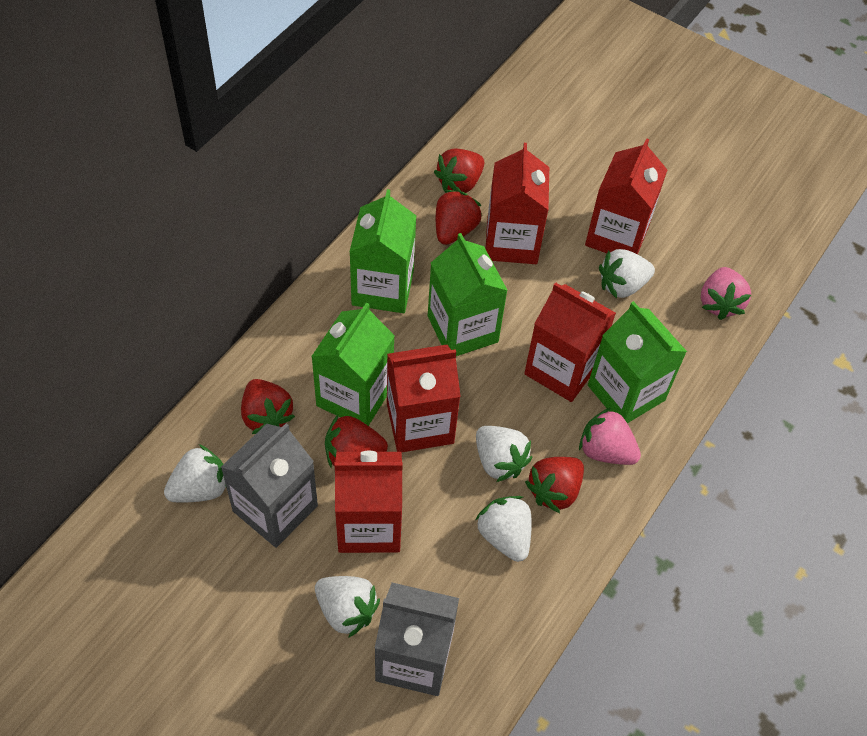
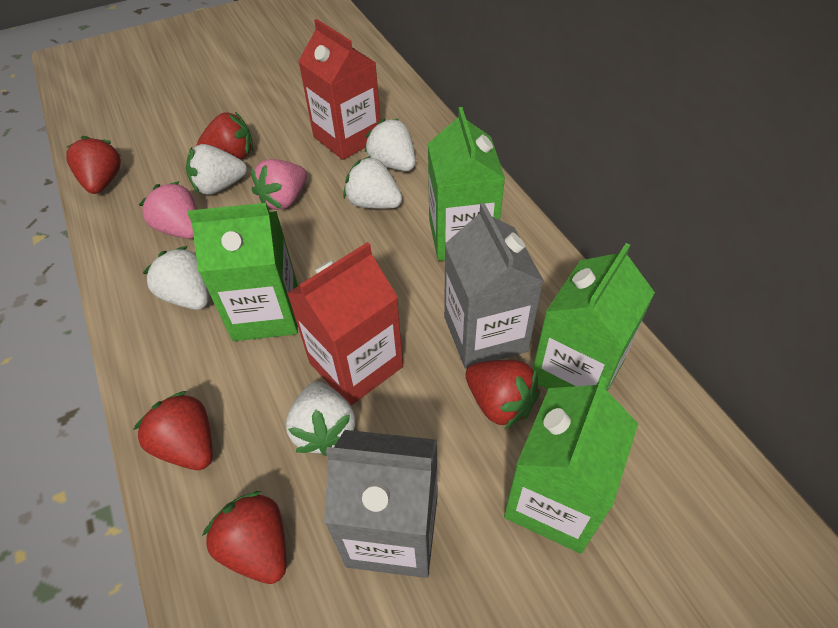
red carton: [335,451,403,553] [387,345,461,452] [486,143,549,264] [524,282,616,402] [585,138,667,254] = 5 -> [287,242,403,406] [298,19,381,160] = 2

